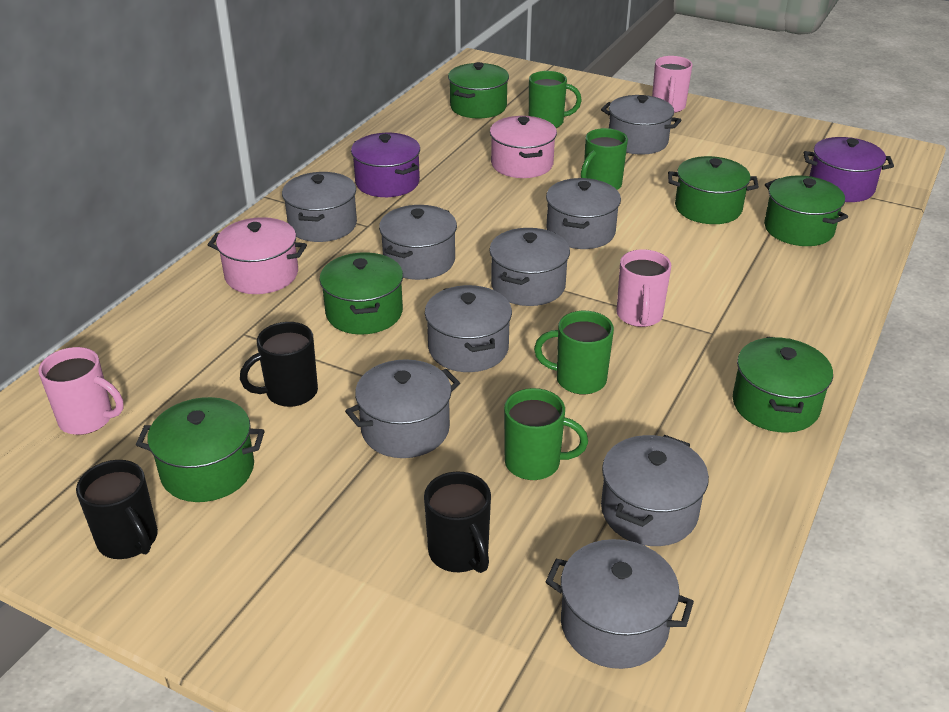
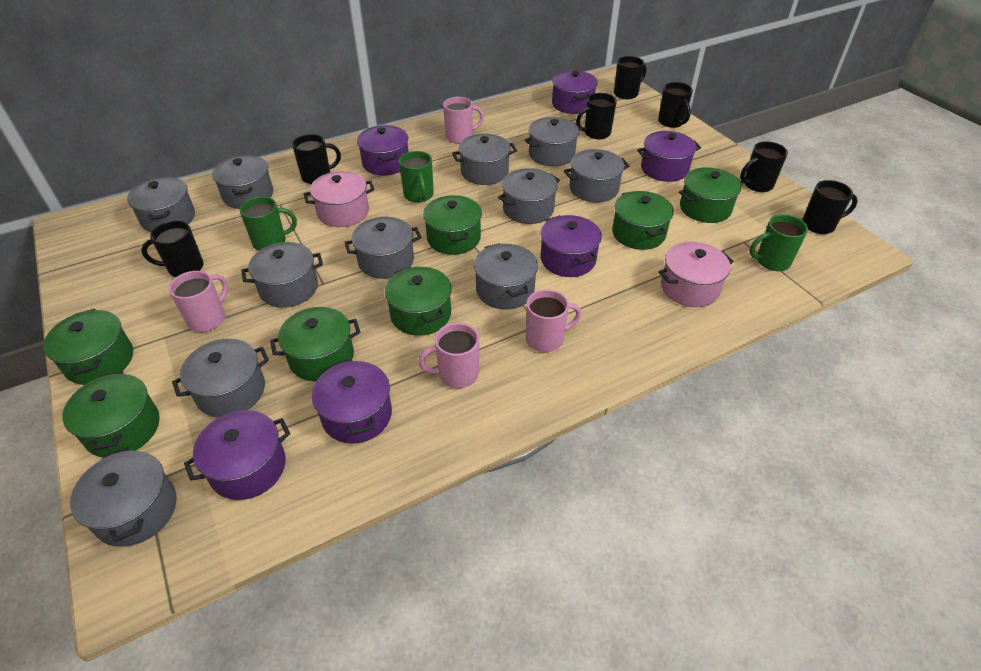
black mug: [76,460,158,559] [240,322,318,407] [424,471,491,573] = 3 -> [141,221,204,277] [292,134,341,184] [576,93,617,139] [614,56,647,99] [658,82,693,128] [740,141,788,192] [802,180,858,234] = 7
green mug: [504,388,588,480] [529,71,582,128] [534,311,614,394] [581,128,628,190] = 4 -> [239,197,297,251] [399,151,434,203] [749,214,808,271] = 3
green pot: [136,397,265,502] [319,252,403,335] [448,62,509,118] [668,156,759,224] [733,337,833,433] [764,175,848,246] = 6 -> [43,309,133,385] [62,371,160,457] [270,307,360,381] [385,266,452,336] [423,195,482,255] [612,191,674,250] [679,167,744,223] = 7
grey pot: [282,172,357,242] [345,359,460,458] [379,205,457,280] [425,285,512,372] [489,228,570,306] [546,178,621,249] [546,539,694,669] [601,95,681,155] [601,435,709,546] = 9 -> [70,447,177,547] [127,177,195,232] [172,339,269,418] [212,155,273,209] [241,242,323,308] [344,217,421,279] [452,134,517,185] [474,243,538,310] [498,168,560,224] [524,117,582,166] [564,149,629,203] = 11
pink mug: [38,347,124,435] [616,249,671,327] [652,56,693,113] = 3 -> [169,271,228,332] [418,323,479,388] [443,97,484,144] [526,289,582,352] = 4
purple pot: [351,133,420,197] [803,137,894,202] = 2 -> [184,410,290,500] [312,359,392,444] [357,125,409,176] [541,215,602,277] [552,71,598,114] [637,131,701,182] = 6

